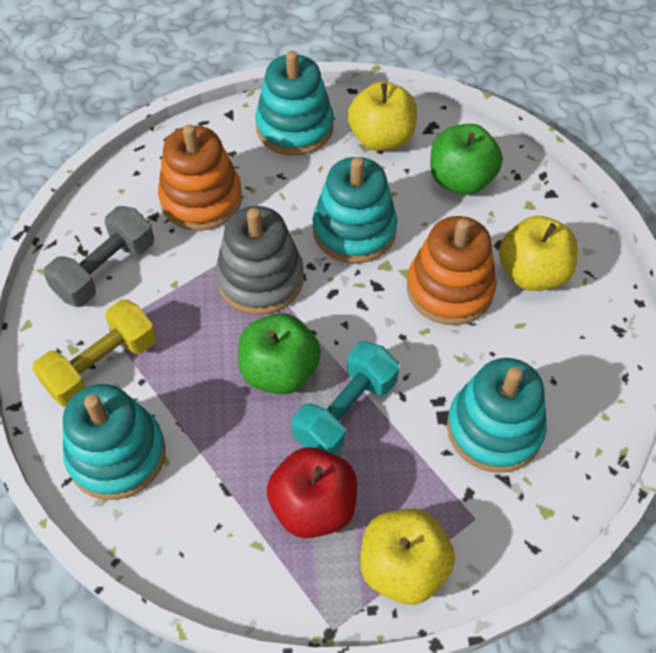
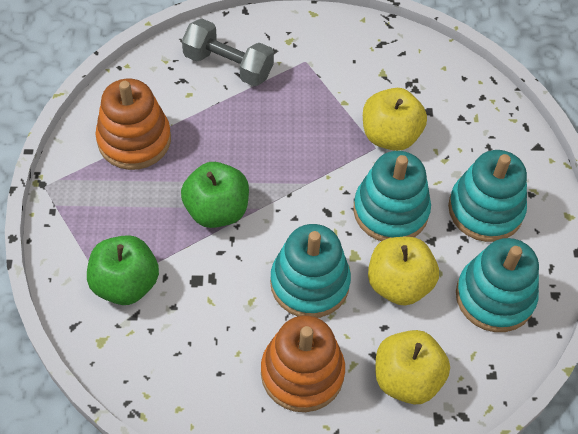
grey stacking toy: [215,206,304,315] = 1 -> none = 0
red apple: [267,447,357,538] = 1 -> none = 0
turquoise dumbbell: [292,341,399,455] = 1 -> none = 0
yellow dumbbell: [32,300,157,407] = 1 -> none = 0

